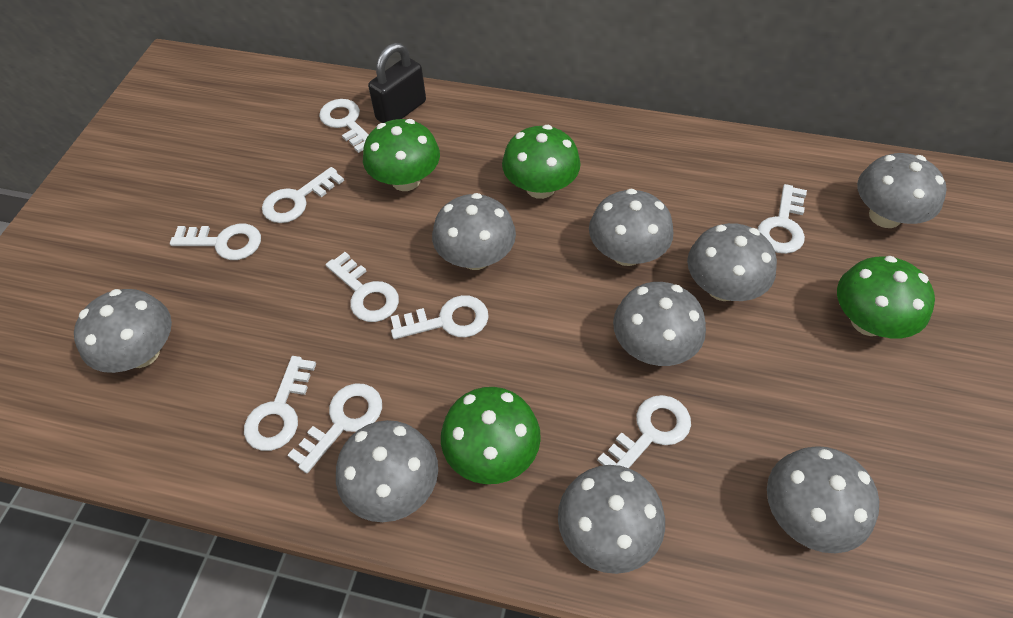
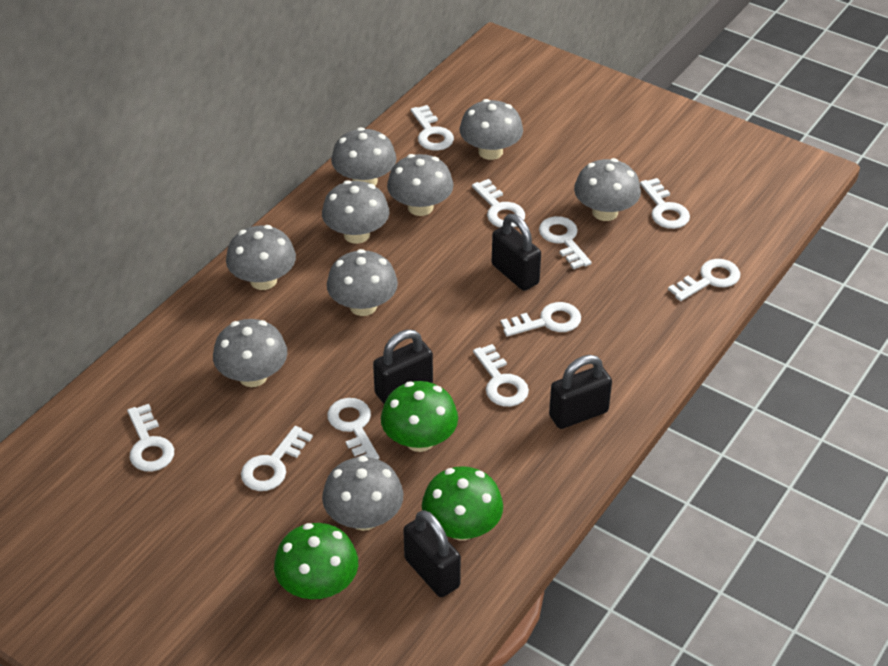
black padlock: [368,43,426,123] = 1 -> [373,329,433,404] [403,510,461,597] [492,214,541,291] [549,355,612,429] = 4
green mushroom: [363,119,440,191] [441,387,541,484] [502,125,580,199] [837,256,935,338] = 4 -> [274,523,358,599] [381,381,458,452] [422,466,503,541] = 3
white key: [170,224,261,260] [244,356,316,451] [262,167,344,223] [287,383,382,473] [319,99,369,153] [326,252,399,322] [391,295,489,339] [597,395,691,468] [758,184,807,254] = 9 -> [127,404,174,472] [241,426,313,491] [327,398,379,460] [411,105,454,151] [472,179,525,227] [473,344,529,407] [501,302,581,337] [539,216,592,269] [640,178,690,229] [668,259,740,301] = 10

